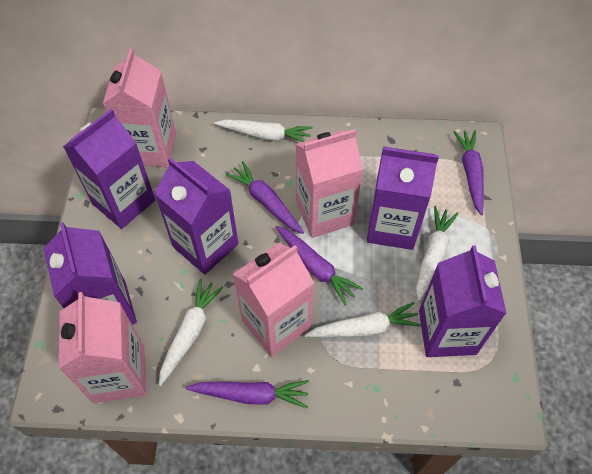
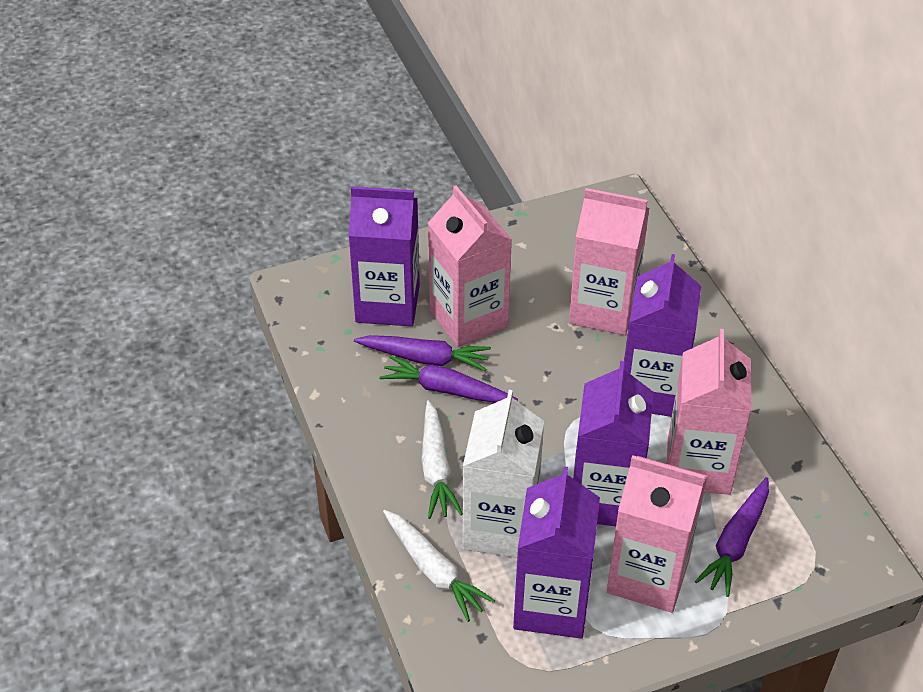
purple carrot: [185,380,309,408] [225,161,304,234] [276,226,363,305] [453,130,484,216] = 4 -> [354,335,491,371] [379,355,518,403] [695,477,769,597] = 3
purple carton: [43,222,137,325] [63,109,155,229] [154,158,238,275] [367,147,439,250] [419,245,507,357] = 5 -> [349,186,420,327] [513,466,600,639] [573,361,653,526] [624,254,701,417] = 4
white carrot: [158,279,223,386] [214,119,313,142] [304,302,422,337] [416,206,458,302] = 4 -> [383,510,495,622] [421,400,463,519] = 2
white carton: none = 0 -> [462,390,544,558] = 1

